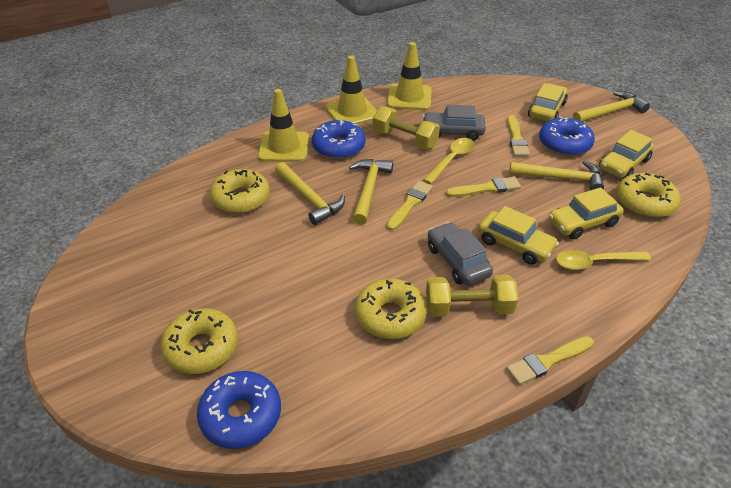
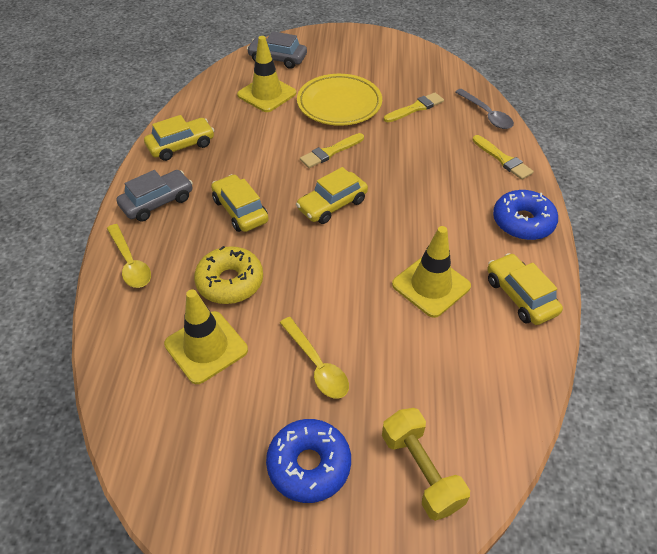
blue donut: [197,371,281,449] [312,120,365,159] [539,116,595,156] = 3 -> [266,419,351,503] [493,190,558,240] = 2
grey spoon: none = 0 -> [455,89,514,129] = 1
yellow brush: [386,181,433,231] [446,177,521,197] [506,336,594,385] [507,115,530,156] = 4 -> [300,133,364,168] [384,92,444,122] [472,135,534,180] = 3
yellow donut: [161,308,238,374] [210,169,270,214] [355,278,427,339] [616,173,681,218] = 4 -> [194,246,263,304] = 1
yellow dumbbell: [373,106,440,149] [426,275,518,317] = 2 -> [382,408,470,521] = 1
yellow hammer: [275,162,345,225] [349,159,393,225] [509,160,604,190] [573,91,650,122] = 4 -> none = 0
yellow plate: none = 0 -> [297,74,382,126] = 1

